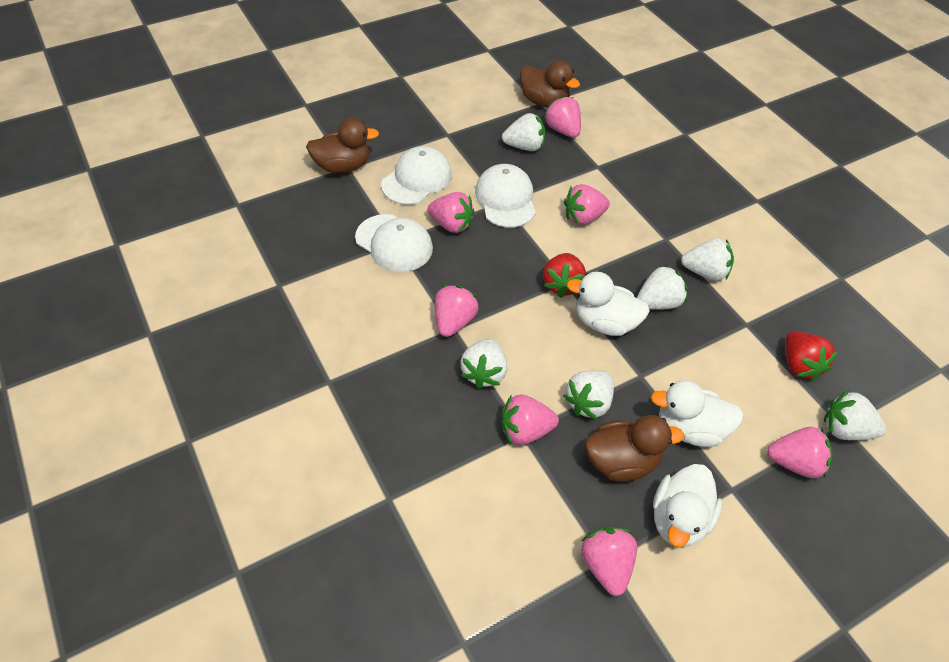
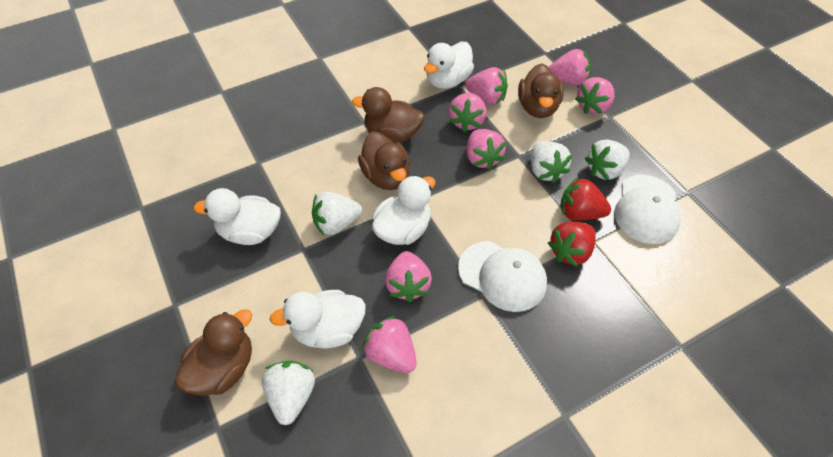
brown duck: [306,118,379,173] [520,61,580,108] [585,415,684,482] = 3 -> [175,309,252,396] [352,87,424,142] [358,132,410,190] [518,63,564,118] = 4
white cap: [355,214,433,272] [381,146,452,205] [475,164,536,227] = 3 -> [458,241,547,312] [614,175,681,244] = 2
white duck: [567,272,650,336] [651,381,744,447] [653,464,722,547] = 3 -> [193,188,281,245] [270,290,366,348] [372,175,436,245] [424,42,474,89] = 4
white strawberry: [460,339,507,389] [502,113,545,151] [563,370,614,420] [637,264,688,310] [681,238,734,281] [824,390,886,440] = 6 -> [262,361,315,425] [312,192,362,235] [531,141,572,183] [585,139,630,180] = 4

